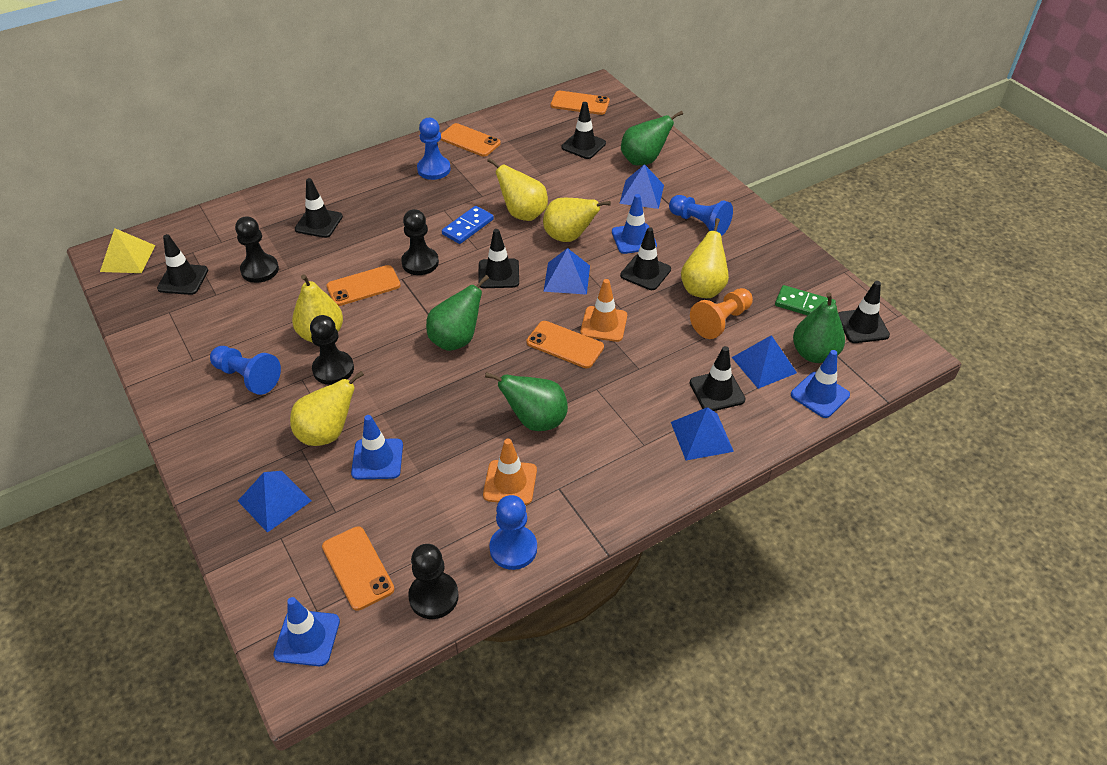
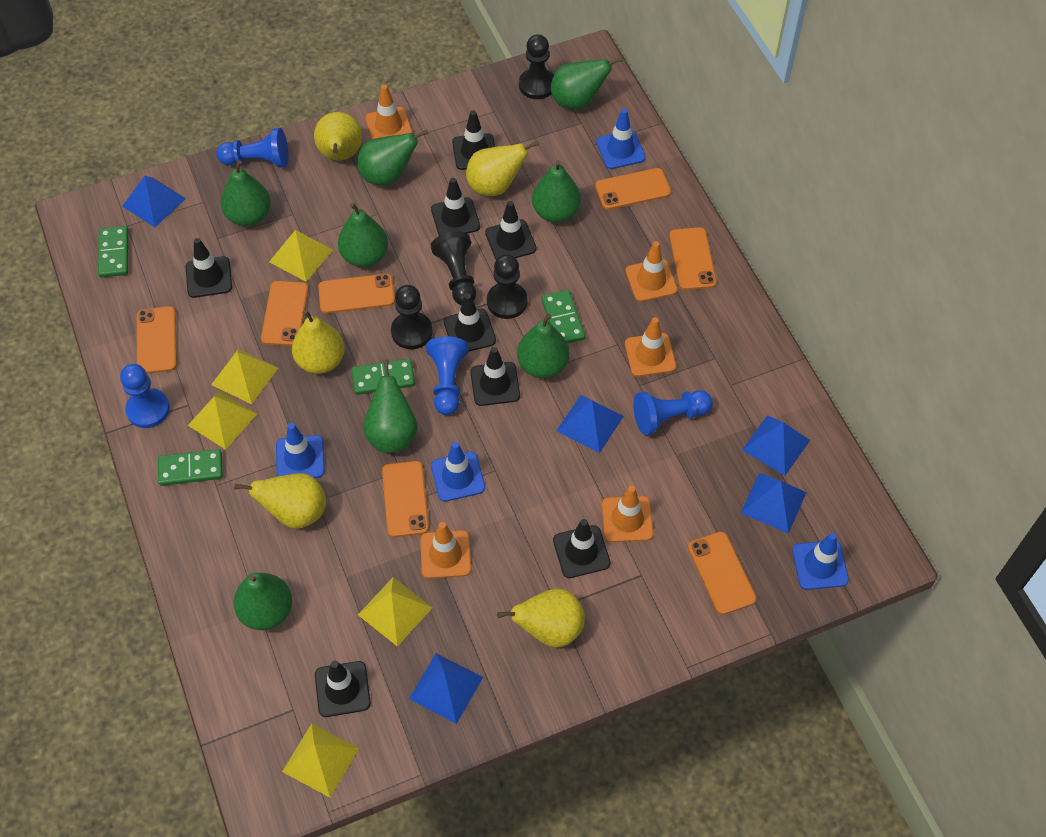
black traffic cone: [157,234,208,295] [295,178,343,238] [478,229,519,288] [561,102,606,159] [620,227,671,290] [690,346,746,411] [838,281,890,343] = 7 -> [186,238,232,298] [315,661,371,717] [431,178,480,236] [444,293,496,352] [452,110,495,170] [470,347,520,406] [485,201,537,259] [553,519,611,578] = 8
blue domino: [442,206,494,244] = 1 -> none = 0
green domino: [775,285,836,315] = 1 -> [98,226,128,278] [158,449,223,486] [351,359,415,395] [542,290,585,344] = 4
green pear: [426,275,489,351] [485,372,568,431] [621,111,683,166] [793,292,845,363] = 4 -> [221,160,271,226] [234,573,292,630] [338,202,388,267] [357,129,428,186] [363,359,418,453] [517,314,570,378] [532,160,581,223] [551,57,623,109] = 8
orange pawn: [690,288,753,339] = 1 -> none = 0
orange phone: [322,526,394,611] [327,265,401,306] [440,123,501,157] [527,321,604,368] [551,91,610,115] = 5 -> [137,306,177,374] [261,281,308,346] [318,274,395,314] [382,461,429,537] [595,168,671,210] [669,227,717,290] [688,532,756,615] = 7
orange traffic cone: [483,439,537,505] [580,279,627,342] = 2 -> [365,84,412,139] [420,522,471,579] [602,486,653,542] [625,317,676,377] [626,241,678,302] = 5
yellow pyramid: [100,228,156,273] = 1 -> [188,391,257,450] [211,349,278,404] [269,230,333,282] [282,723,359,797] [358,577,432,647] = 5

